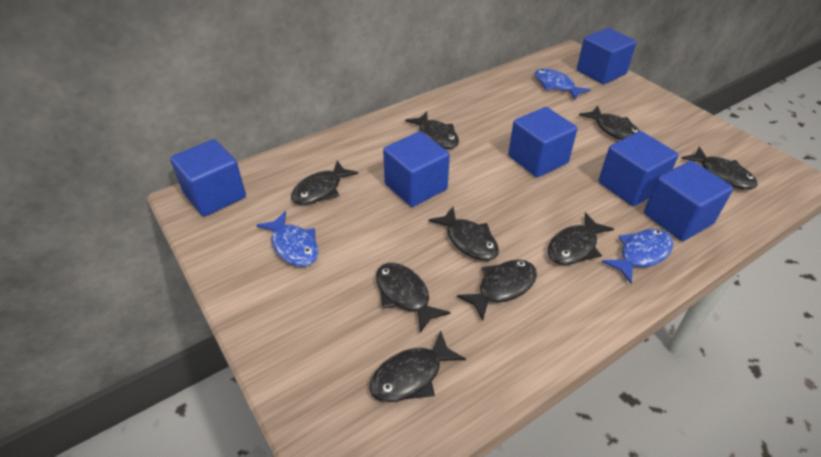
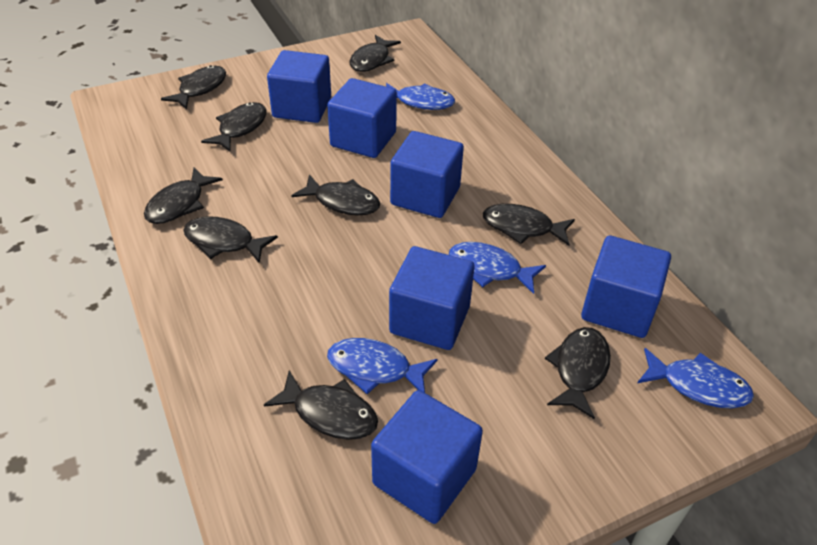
blue fish: [256,211,318,267] [535,69,591,99] [602,229,673,283] = 3 -> [327,338,437,394] [386,83,455,110] [449,242,546,294] [638,348,754,408] = 4

